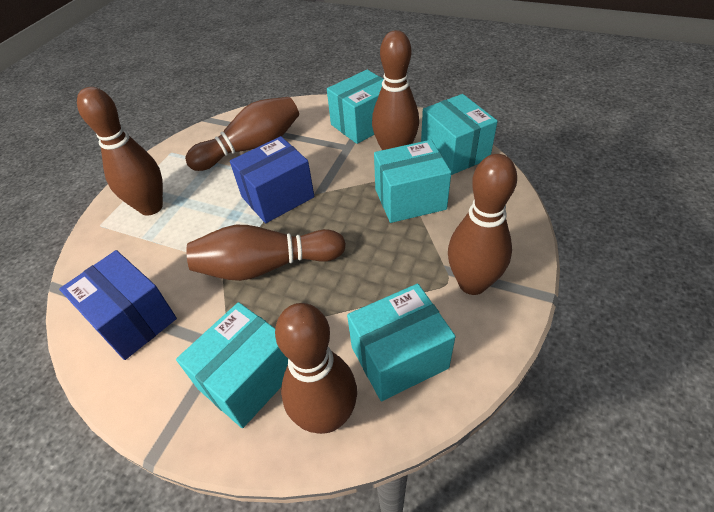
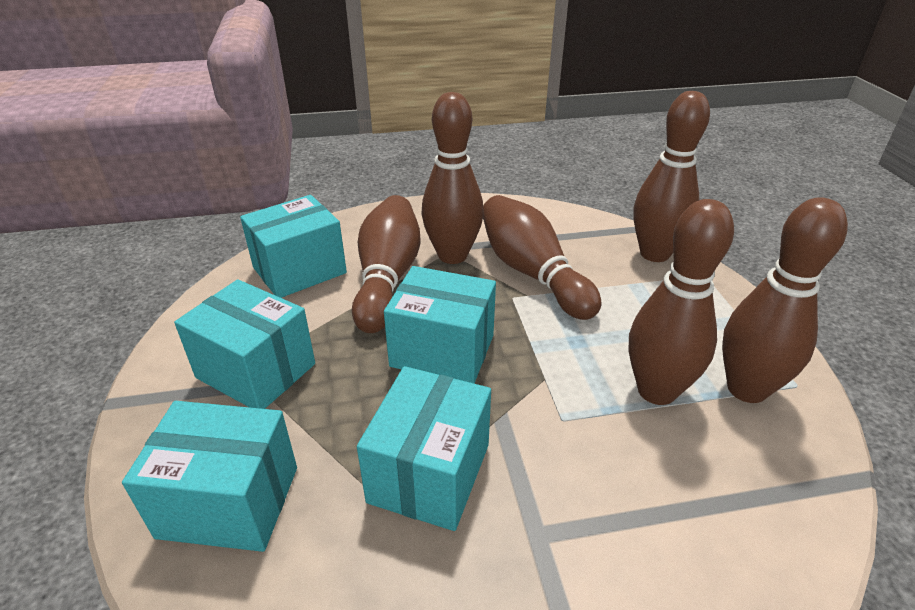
blue box: [59,250,177,360] [230,136,314,223] = 2 -> none = 0

